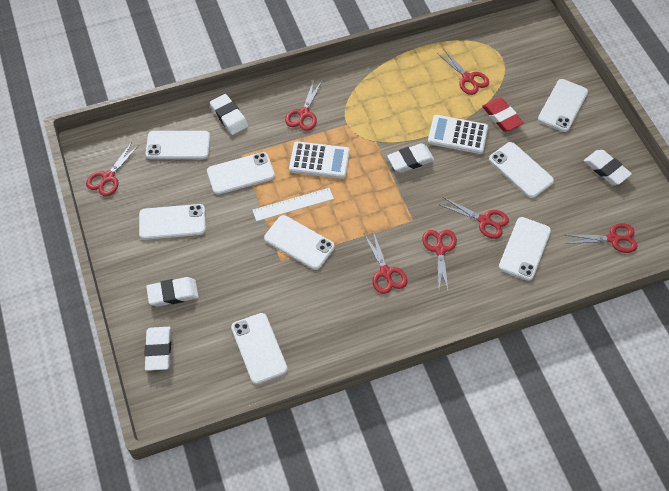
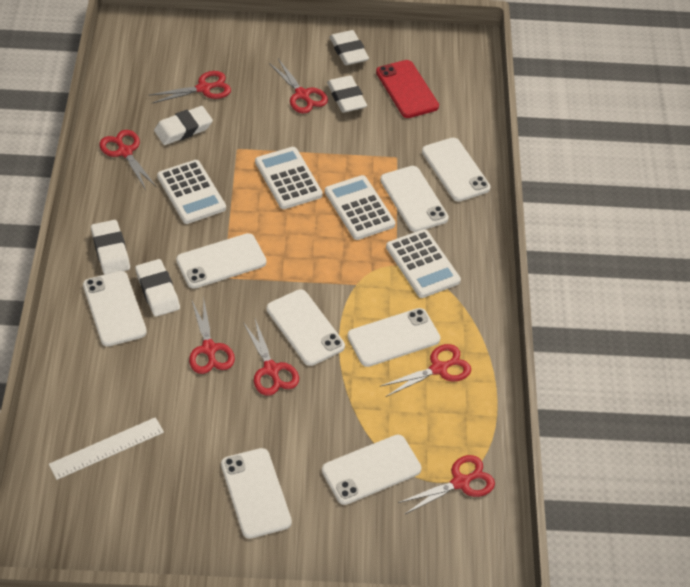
red eraser: [482,98,523,132] = 1 -> none = 0
red phone: none = 0 -> [376,60,439,118] = 1
white calculator: [289,141,350,179] [428,115,488,154] = 2 -> [157,160,226,224] [255,147,323,209] [325,175,395,240] [386,229,461,298] = 4

